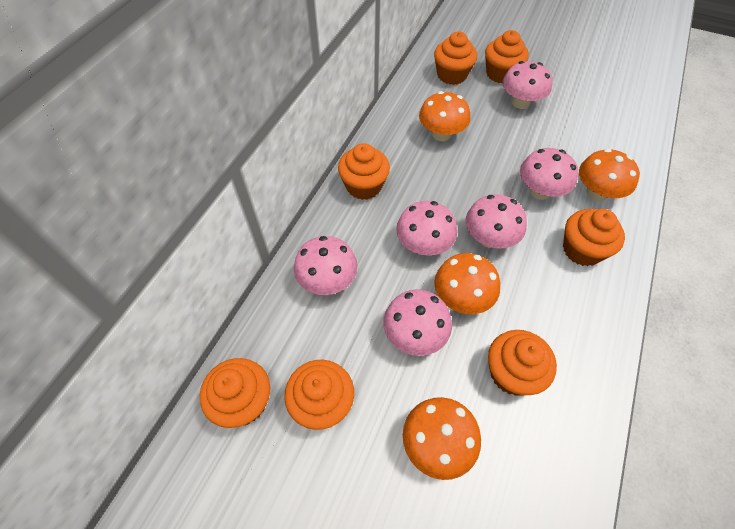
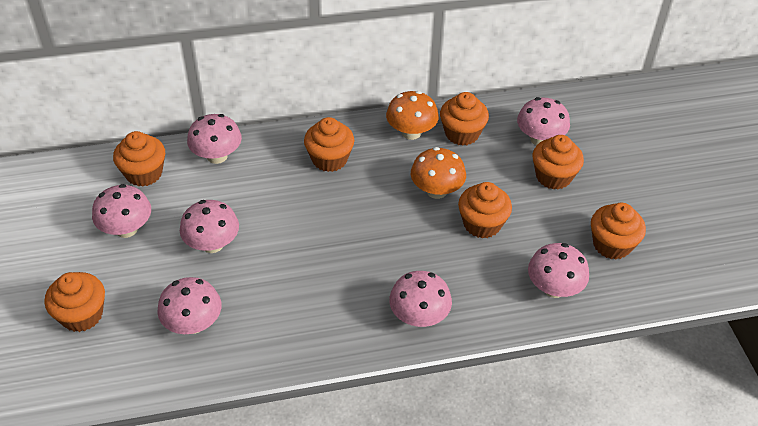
orange mushroom: [403,397,481,480] [419,91,470,141] [434,253,500,314] [579,149,640,201] = 4 -> [386,91,439,140] [411,147,466,199] = 2
pink mushroom: [294,236,358,295] [383,290,452,356] [396,201,457,256] [466,194,527,248] [502,61,552,109] [520,148,578,200] = 6 -> [92,184,151,238] [158,277,221,334] [180,200,239,253] [187,114,242,164] [389,271,452,327] [517,97,570,146] [528,243,589,298] = 7

